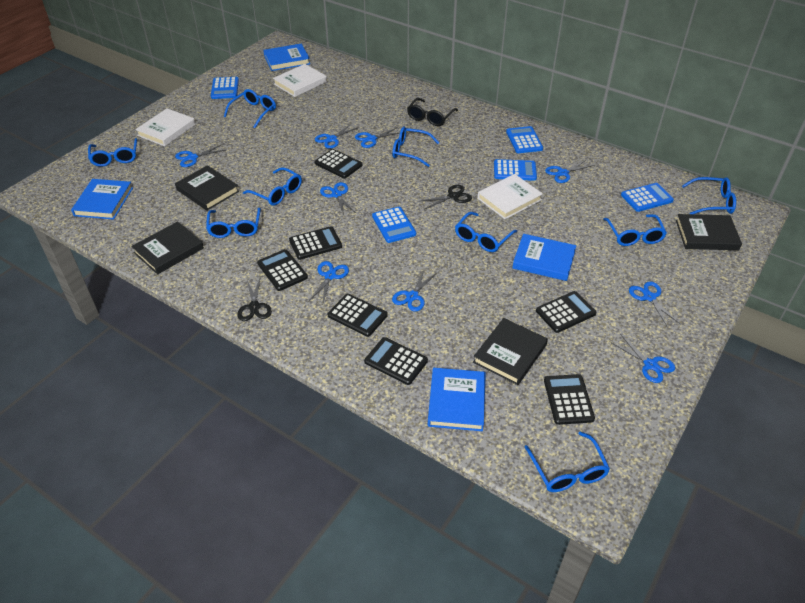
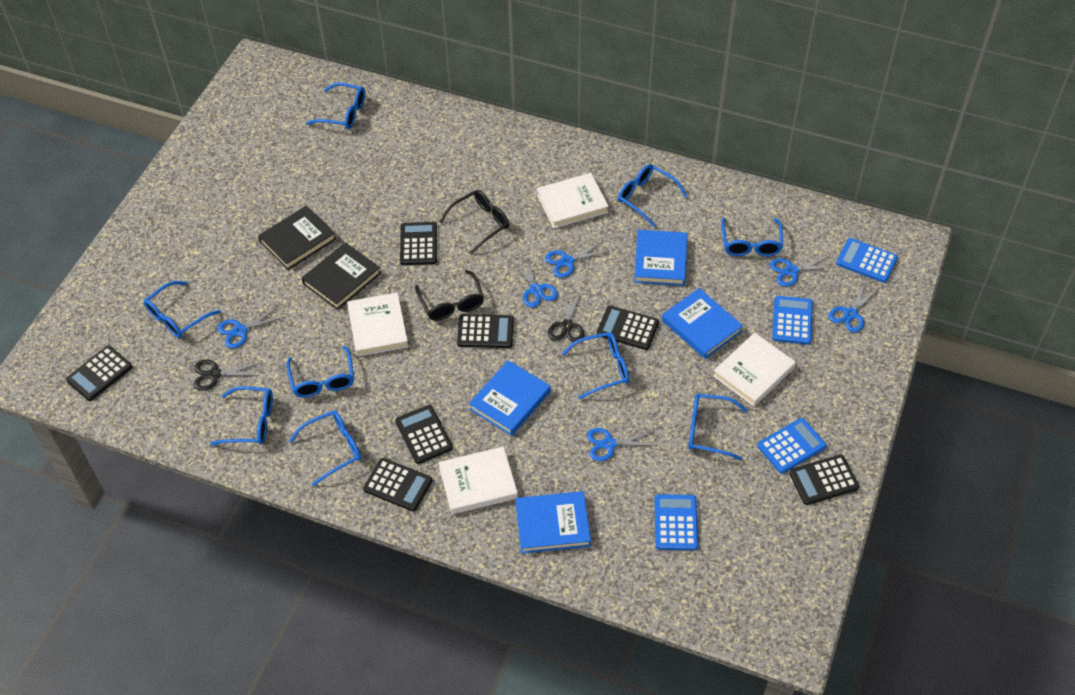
black book: [131,221,204,275] [175,165,239,210] [473,318,548,385] [676,214,742,250] = 4 -> [258,206,336,270] [301,242,381,310] = 2
black glasses: [407,98,458,126] = 1 -> [415,270,484,321] [439,190,509,254] = 2
blue calculator: [211,77,239,99] [372,207,416,243] [494,159,537,181] [506,126,543,153] [621,183,674,212] = 5 -> [654,494,698,550] [757,418,827,474] [772,296,813,345] [836,238,898,283] = 4
blue scissors: [175,145,225,167] [309,261,349,302] [315,124,359,149] [320,182,356,215] [355,127,400,148] [392,270,436,311] [545,159,594,183] [610,334,675,383] [629,281,680,326] = 9 -> [217,307,285,348] [512,258,558,308] [545,241,610,278] [587,428,658,461] [770,256,834,286] [829,283,878,332] = 6
white book: [135,108,196,146] [273,64,327,97] [477,174,543,219] = 3 -> [347,292,409,357] [439,447,518,514] [537,173,609,228] [713,333,796,406] = 4

